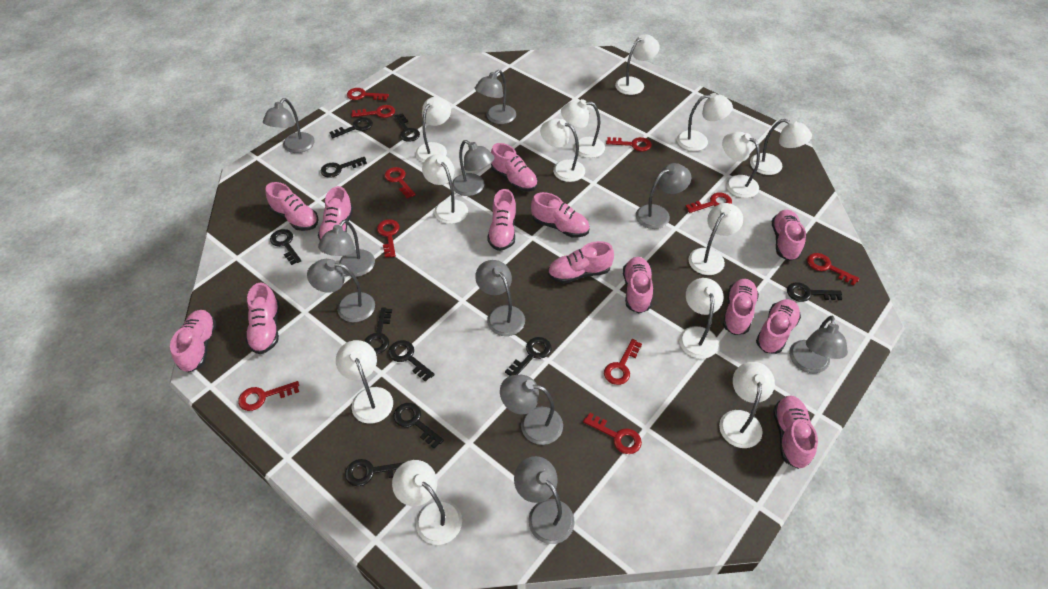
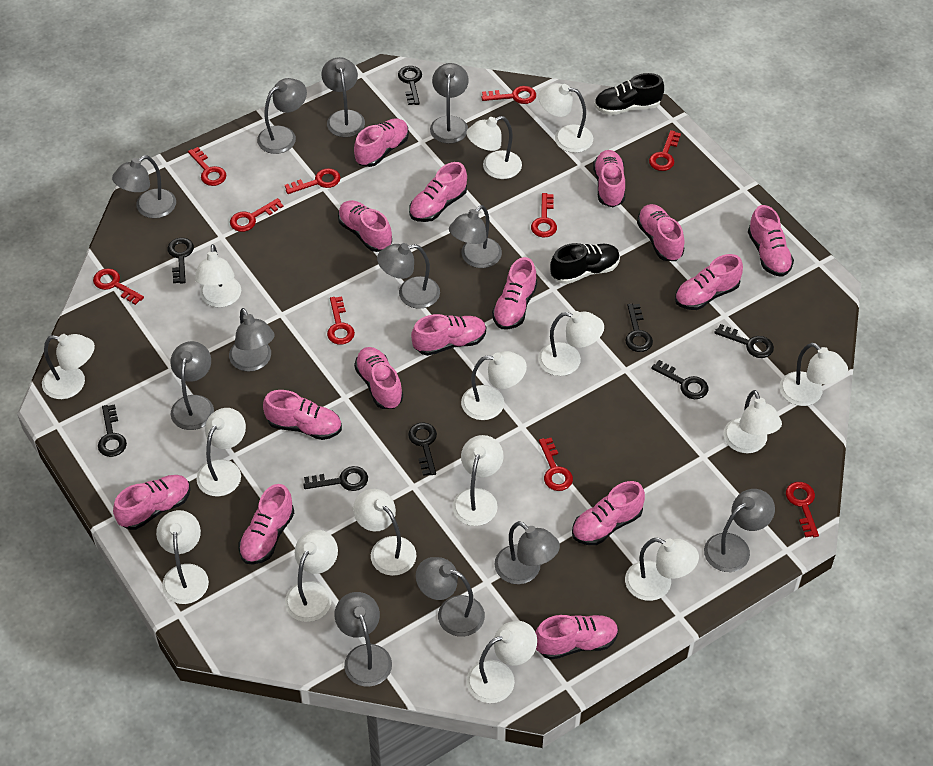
black key: [270,229,301,265] [321,157,367,178] [330,117,373,138] [345,459,405,486] [364,307,392,354] [389,340,435,382] [394,113,420,142] [394,403,444,449] [505,337,552,376] [787,282,842,302] = 10 -> [98,404,127,457] [167,238,194,284] [303,466,368,491] [398,66,422,105] [408,423,437,476] [625,304,653,352] [651,360,708,399] [714,324,774,358] = 8
black shoe: none = 0 -> [550,243,620,284] [594,73,664,115] = 2
grey lamp: [263,98,315,153] [307,259,375,322] [318,220,375,277] [452,140,494,196] [475,70,516,124] [475,260,525,336] [500,375,563,445] [514,456,575,544] [636,163,691,229] [789,316,848,373] = 10 -> [112,155,176,218] [170,341,214,430] [229,308,275,371] [257,78,307,154] [321,57,365,137] [334,592,392,687] [377,243,440,309] [416,557,485,637] [430,63,469,144] [449,205,502,268] [495,521,560,584] [704,489,775,572] = 12
pink shoe: [170,310,217,373] [246,283,280,354] [266,182,319,231] [318,186,353,241] [487,189,516,251] [491,143,538,192] [531,192,590,238] [548,241,614,284] [623,257,653,313] [723,279,759,335] [756,299,801,354] [772,210,806,261] [773,395,818,469] = 13 -> [113,475,191,530] [239,484,294,564] [263,390,342,440] [338,200,392,252] [354,118,409,167] [354,347,403,409] [409,162,467,222] [411,314,486,356] [492,257,537,330] [535,615,619,660] [572,481,645,545] [593,150,625,207] [637,204,685,261] [675,254,743,310] [748,205,794,277] = 15
white lamp: [336,340,393,424] [392,460,462,545] [415,97,451,163] [422,154,468,224] [540,118,585,182] [561,99,605,158] [615,35,660,95] [677,93,733,151] [679,278,723,359] [688,203,743,275] [719,362,775,448] [722,132,760,198] [750,119,812,175] = 13 -> [42,334,95,399] [156,510,209,604] [195,244,241,308] [197,408,246,497] [285,530,338,622] [353,489,416,576] [453,435,504,526] [461,351,527,420] [467,116,522,179] [467,621,537,703] [538,83,593,153] [538,311,604,376] [625,538,699,601] [723,390,782,453] [780,343,848,406] = 15

